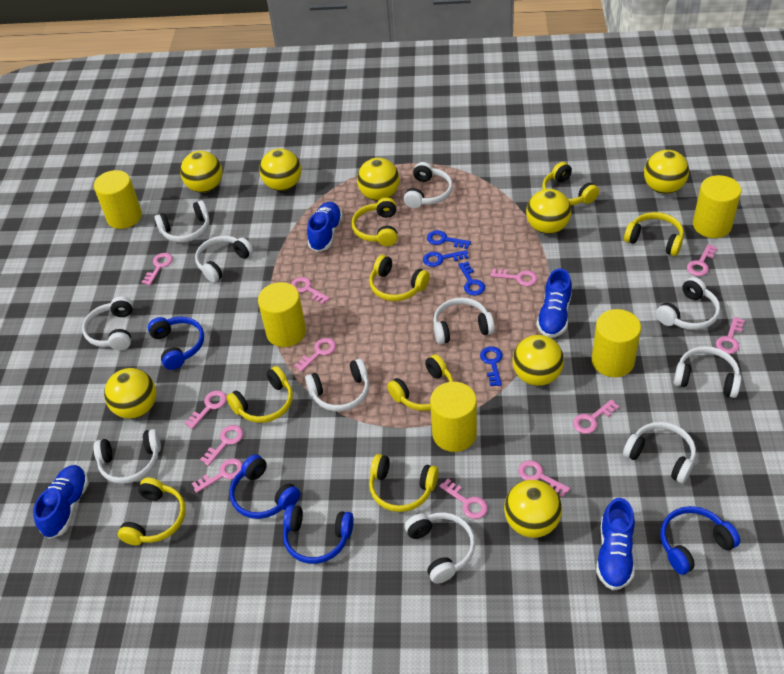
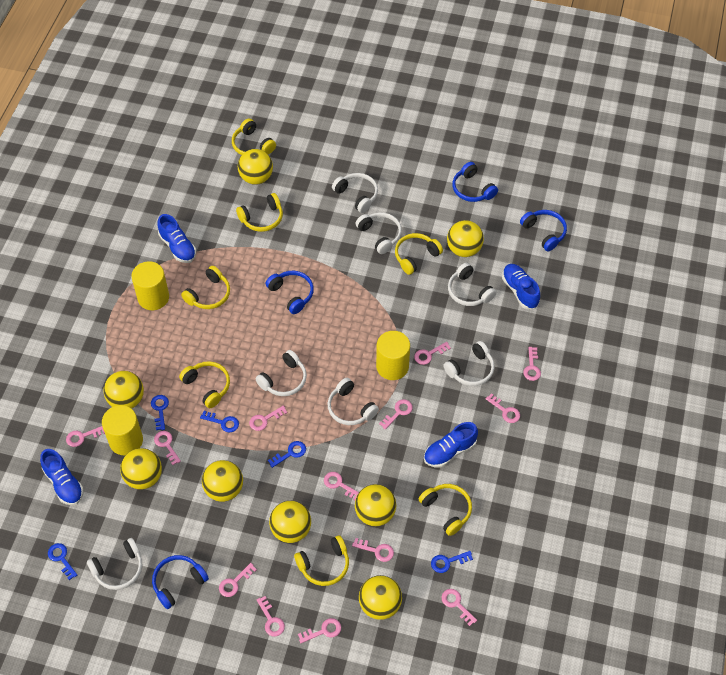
blue key: [423,250,468,267] [427,230,471,249] [458,262,485,296] [480,346,503,386] = 4 -> [48,543,77,580] [151,395,169,430] [200,411,239,432] [268,441,306,468] [431,551,473,573] = 5
pink key: [142,253,173,285] [184,391,227,429] [192,458,243,493] [200,425,243,466] [291,277,330,305] [294,338,336,372] [439,479,488,519] [490,268,537,286] [518,460,570,497] [573,399,619,434] [687,244,717,276] [716,317,745,354] = 12 -> [66,426,105,447] [154,431,181,465] [219,563,257,597] [249,406,287,431] [257,596,285,636] [298,618,341,643] [324,472,359,500] [352,538,394,562] [379,399,413,430] [414,342,451,365] [442,589,477,626] [485,393,520,423] [523,347,541,381] = 13
white headphones: [82,296,133,350] [93,429,161,484] [155,200,209,242] [195,236,253,283] [305,359,369,411] [404,162,453,208] [405,512,475,584] [433,297,495,344] [623,422,696,483] [656,277,720,330] [674,346,741,398] = 11 -> [87,538,142,590] [255,350,307,396] [328,378,379,425] [332,173,378,213] [355,212,402,254] [443,341,494,386] [448,263,496,306] = 7
yellow cylinder: [94,170,142,229] [258,282,306,347] [430,382,477,452] [591,309,641,377] [693,175,741,238] = 5 -> [102,405,143,455] [131,261,169,310] [376,331,410,380] = 3
yellow headphones: [118,478,186,545] [226,366,293,423] [351,197,398,246] [369,255,430,301] [369,454,438,512] [387,354,454,411] [542,162,599,205] [624,212,684,256] = 8 -> [179,361,230,408] [181,266,230,309] [232,118,276,155] [236,193,283,232] [294,535,349,586] [395,233,443,275] [419,484,472,536] = 7

